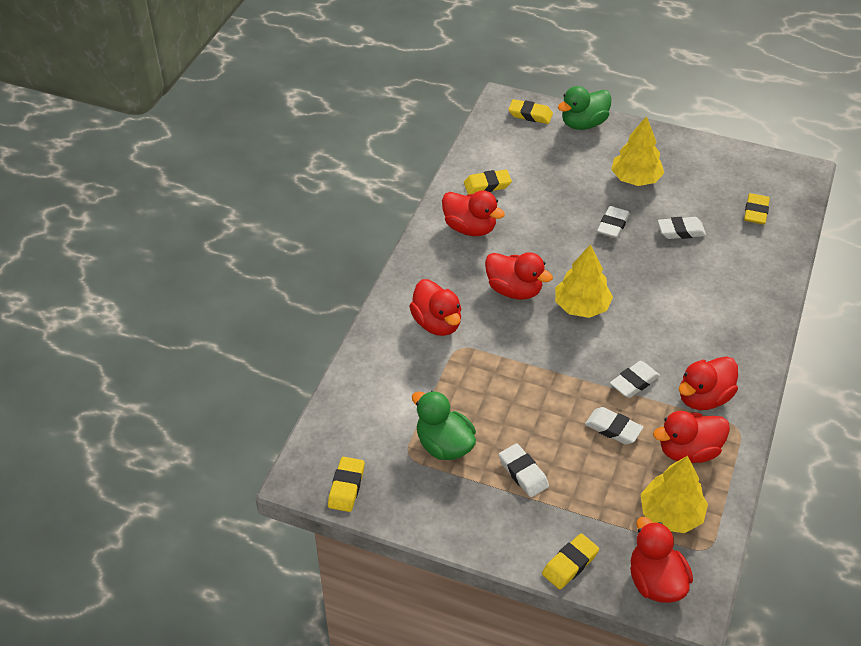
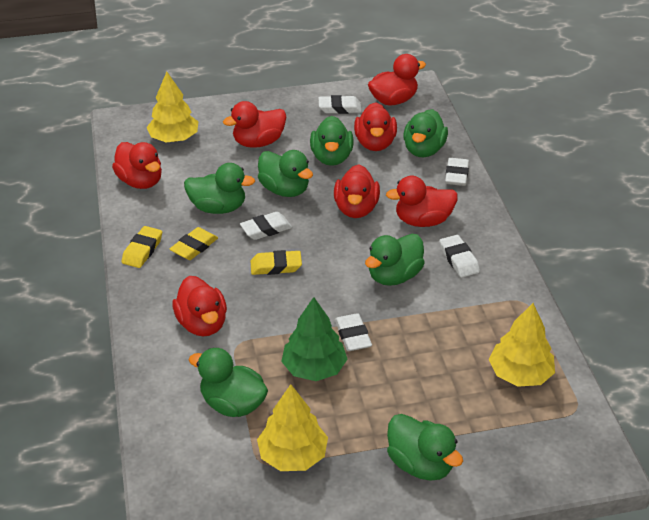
green duck: [412,391,476,460] [558,86,611,130] = 2 -> [184,163,255,214] [189,348,268,417] [258,150,313,197] [310,116,354,166] [365,234,425,286] [387,414,463,481] [403,109,448,157] = 7
green tree: none = 0 -> [281,297,347,381] = 1
red duck: [409,279,461,336] [442,190,505,236] [485,252,553,300] [630,517,693,603] [653,411,730,463] [679,356,738,410] = 6 -> [112,142,162,189] [172,276,227,337] [223,101,286,148] [334,164,380,218] [354,102,397,151] [368,54,426,105] [386,176,458,227] = 7
yellow eraser: [328,457,365,512] [464,170,512,194] [508,99,553,124] [542,533,599,589] [744,193,770,224] = 5 -> [121,226,162,268] [170,227,218,260] [251,250,302,275] = 3

